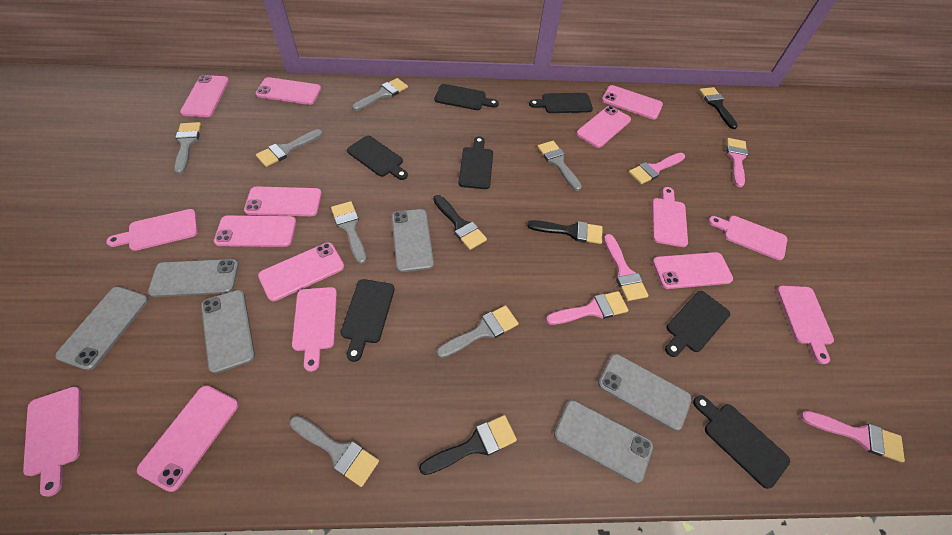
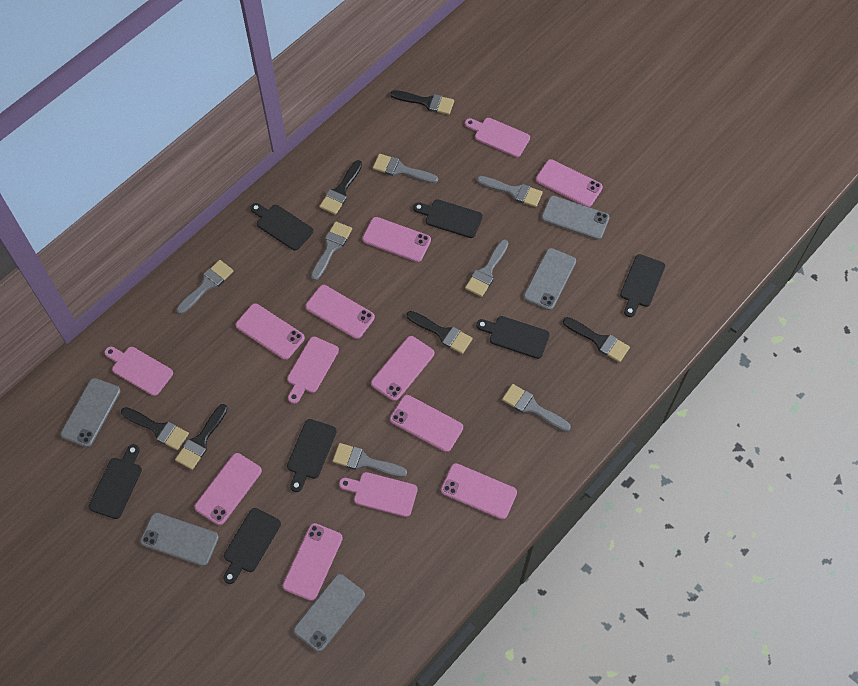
black brush: [419,415,517,475] [433,195,487,250] [527,220,602,244] [699,87,738,129] = 4 -> [121,407,189,450] [175,404,227,470] [319,160,362,215] [390,90,454,115] [407,311,473,354] [563,317,630,362] = 6
grey phone: [55,287,148,371] [148,259,239,297] [201,290,255,373] [392,209,434,272] [554,400,653,483] [598,354,692,431] = 6 -> [60,378,121,447] [140,513,219,566] [293,574,365,652] [523,248,576,310] [541,196,609,240] = 5
pink brush: [546,291,628,325] [604,234,648,301] [629,153,685,184] [726,138,748,187] [801,411,905,462] = 5 -> none = 0
pink cutting board: [23,387,81,497] [106,209,198,251] [292,287,337,372] [652,187,688,247] [708,216,788,260] [777,286,834,364] = 6 -> [105,347,173,396] [287,337,339,404] [339,472,418,517] [465,118,530,157] = 4

